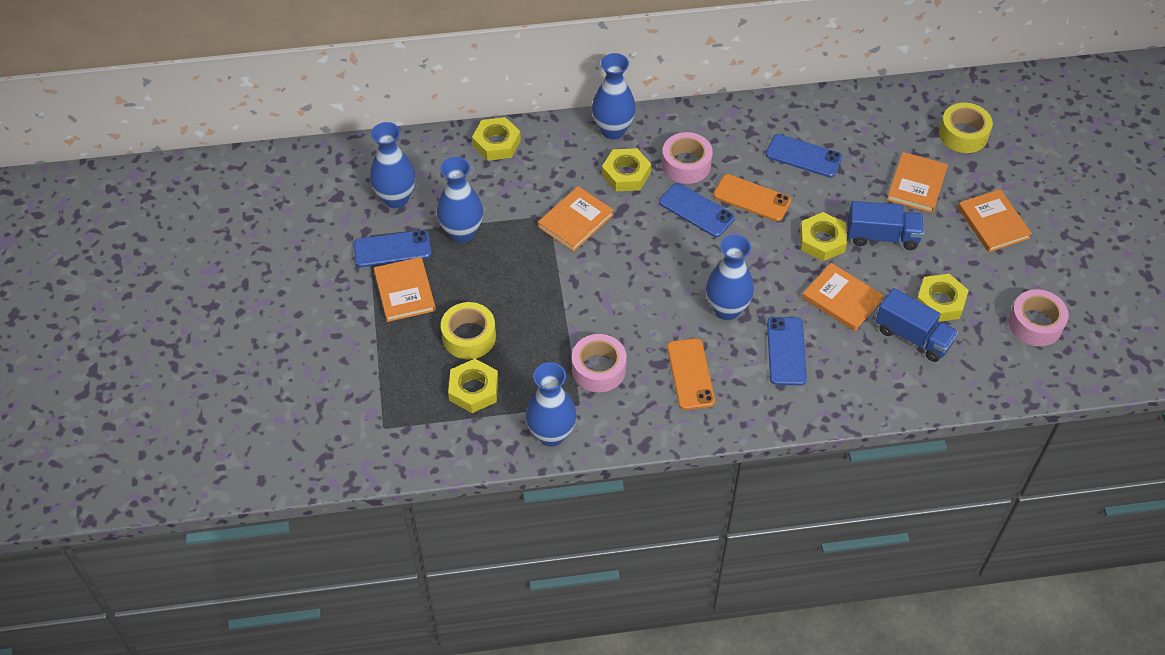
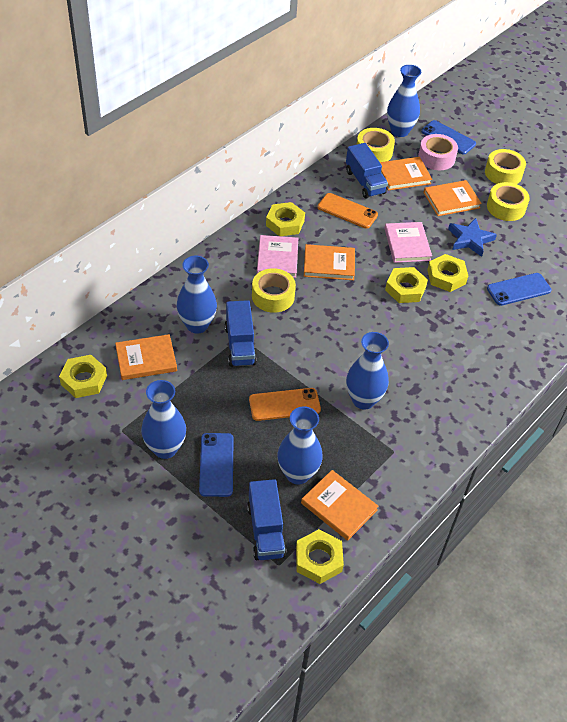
blue phone: [353,230,432,267] [659,183,735,237] [766,134,842,178] [767,317,807,385] = 4 -> [199,433,234,497] [421,120,476,155] [487,273,551,306] = 3
blue star: none = 0 -> [448,218,497,257] = 1
blue truck: [848,201,924,250] [876,288,958,362] = 2 -> [225,300,257,367] [247,479,287,560] [346,143,388,199] = 3
pink book: none = 0 -> [257,235,298,278] [384,222,432,263] = 2
pink tape: [572,334,627,392] [662,132,713,184] [1009,289,1069,346] = 3 -> [418,134,458,170] = 1
yellow tape: [441,302,496,359] [939,103,993,153] = 2 -> [252,268,296,313] [357,128,395,162] [485,149,526,184] [487,182,530,221] = 4

